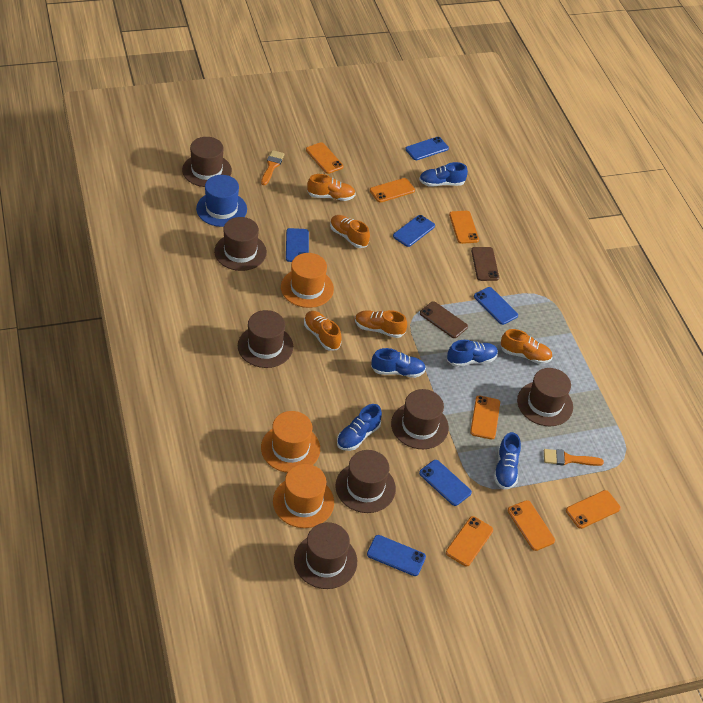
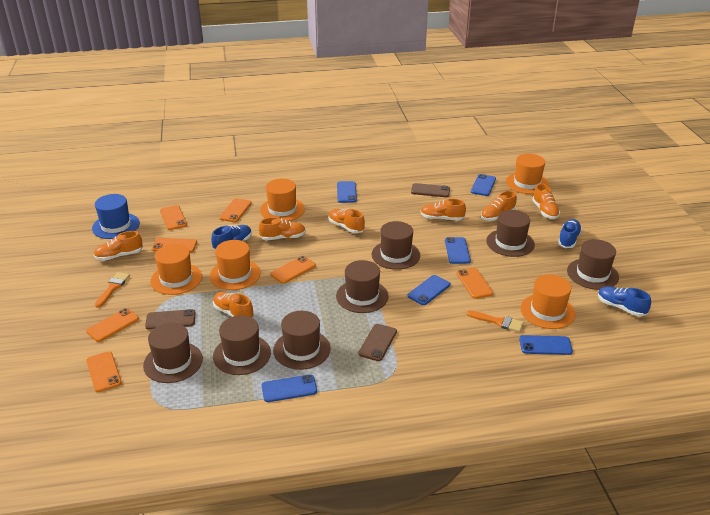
blue shoe: [337,404,382,451] [371,348,426,378] [419,162,468,187] [447,340,498,367] [494,432,521,489] = 5 -> [211,225,252,250] [558,219,582,248] [598,286,651,317] = 3
brown phone: [420,301,468,338] [471,247,499,281] = 2 -> [145,309,196,330] [358,324,397,361] [411,183,450,197] = 3
orange hat: [261,411,320,473] [273,464,334,528] [281,253,334,308] = 3 -> [150,244,202,295] [210,240,261,290] [260,179,305,221] [506,154,549,194] [521,274,576,329] = 5
orange shoe: [304,311,341,351] [307,174,356,201] [330,215,370,248] [355,310,407,338] [500,329,553,364] = 5 -> [94,231,143,261] [213,292,254,318] [259,217,306,240] [329,209,365,233] [420,199,466,221] [481,191,517,221] [532,183,560,219] = 7

